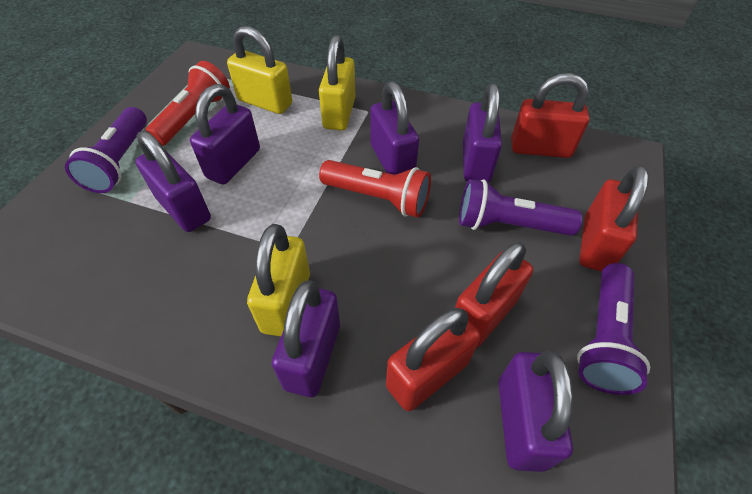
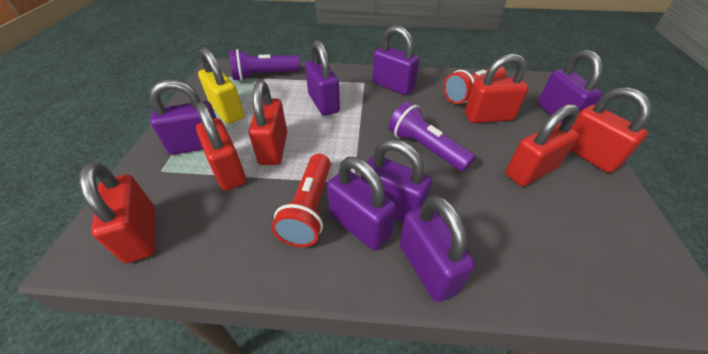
purple flashlight: [65,107,147,193] [459,179,582,236] [577,263,651,395] = 3 -> [229,49,300,81] [388,101,476,172] = 2
purple padlock: [135,131,211,232] [190,84,260,185] [272,280,340,397] [370,81,419,175] [463,83,502,183] [498,350,573,472] = 6 -> [149,80,216,155] [305,40,340,116] [327,157,396,251] [361,139,432,223] [372,26,419,95] [400,195,475,302] [538,50,603,123] = 7
red padlock: [386,308,480,411] [455,242,533,348] [511,73,590,158] [579,165,649,272] = 4 -> [79,162,155,263] [196,102,246,191] [249,80,287,165] [465,54,528,123] [505,104,579,186] [570,87,652,173] = 6
yellow padlock: [227,26,292,114] [247,224,310,336] [319,35,356,131] = 3 -> [198,47,244,124] = 1

